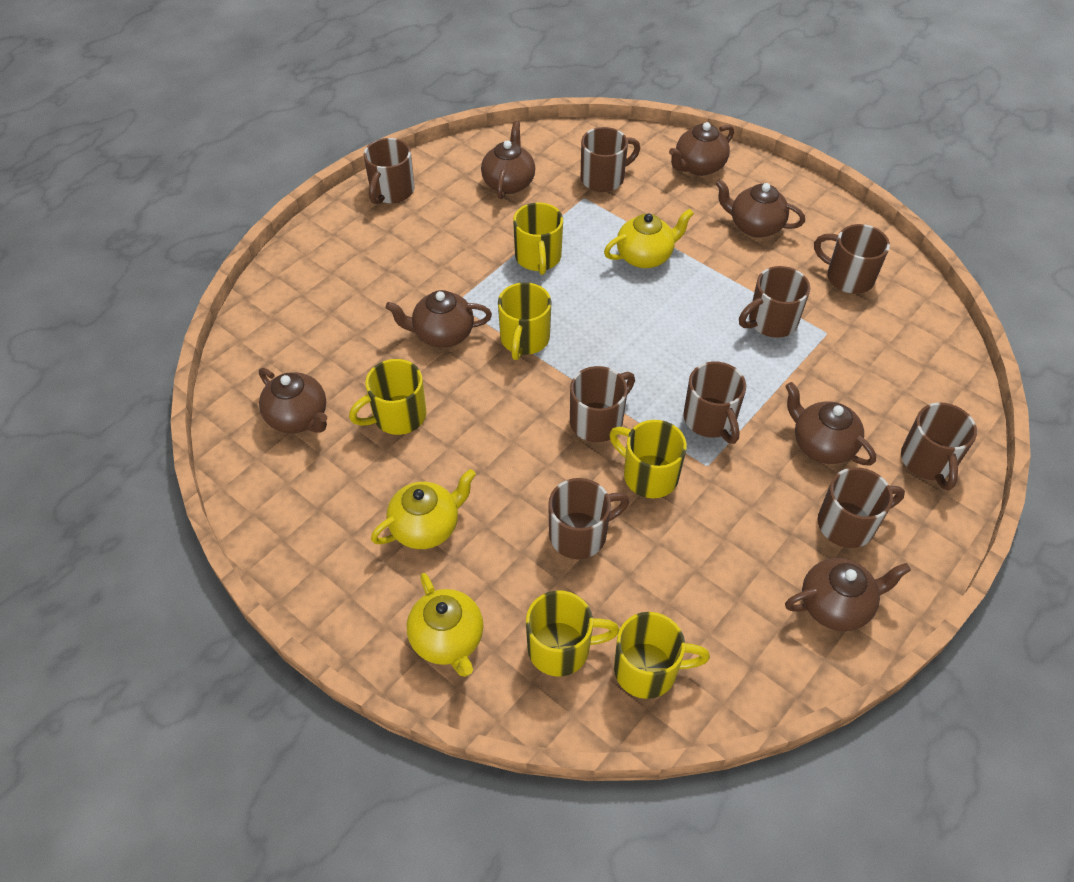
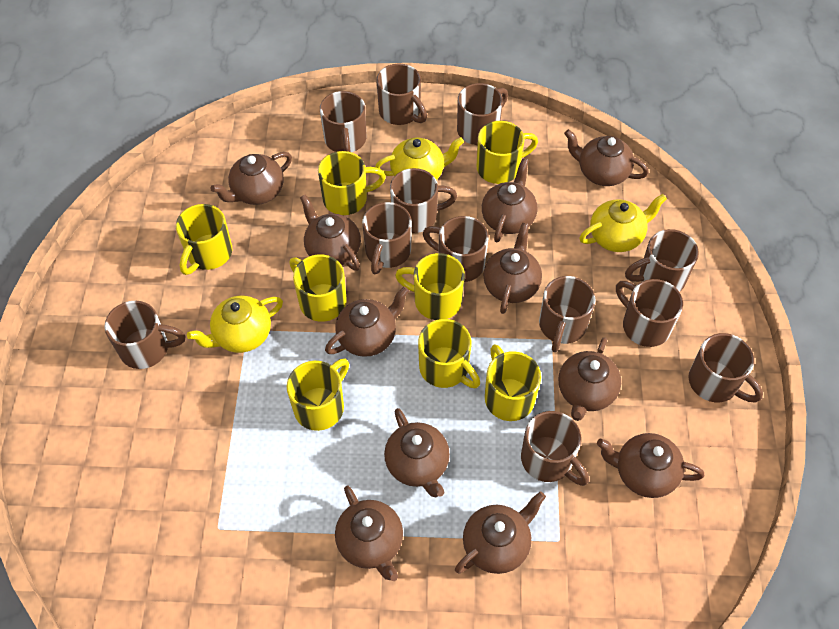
brown mug: [363,138,414,205] [548,478,630,559] [570,366,635,442] [581,127,640,192] [683,362,746,444] [739,266,810,338] [814,224,890,294] [818,467,905,548] [901,402,977,490] = 9 -> [104,301,185,369] [320,91,366,152] [362,202,412,274] [376,64,427,125] [390,168,457,233] [423,216,489,282] [457,83,508,145] [521,411,589,486] [539,276,596,352] [616,279,683,347] [625,229,699,292] [689,333,763,402] = 12
brown teapot: [259,368,327,433] [385,290,492,348] [481,121,535,199] [669,122,734,176] [715,179,805,237] [785,382,876,465] [785,558,911,631] = 7 -> [210,152,292,205] [300,195,361,271] [325,286,409,357] [335,485,403,581] [384,408,450,497] [455,491,546,574] [482,158,537,242] [483,223,542,314] [558,337,621,421] [564,129,649,186] [597,433,704,498] = 11
yellow mug: [349,359,426,435] [498,282,551,360] [513,203,563,275] [526,590,619,677] [609,420,687,498] [614,612,710,699] = 6 -> [176,204,232,275] [287,359,349,431] [289,255,347,322] [318,151,386,215] [395,253,465,320] [418,319,480,388] [477,121,538,184] [485,344,541,421] = 8

